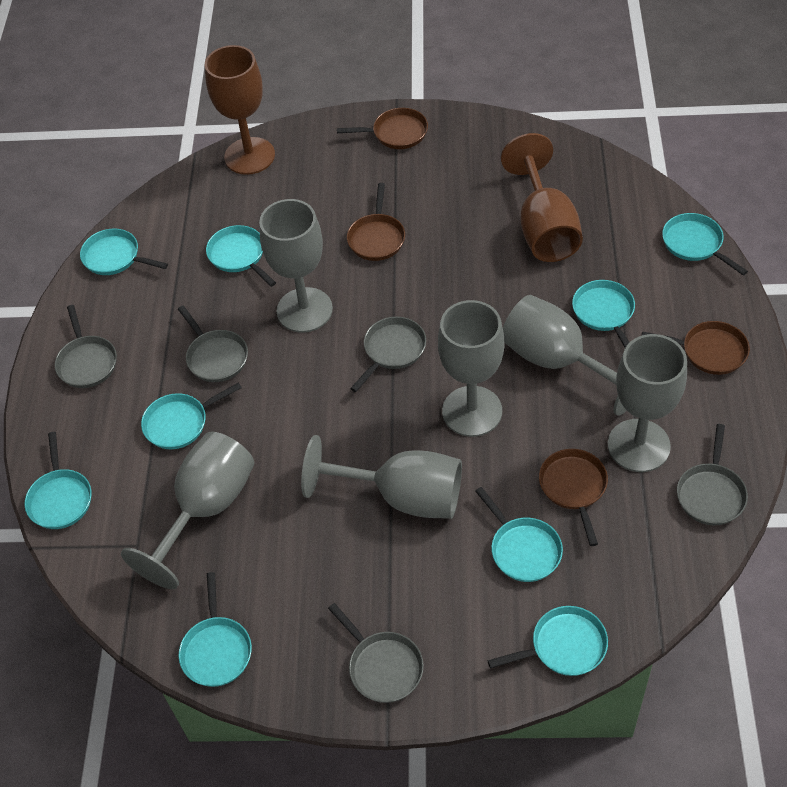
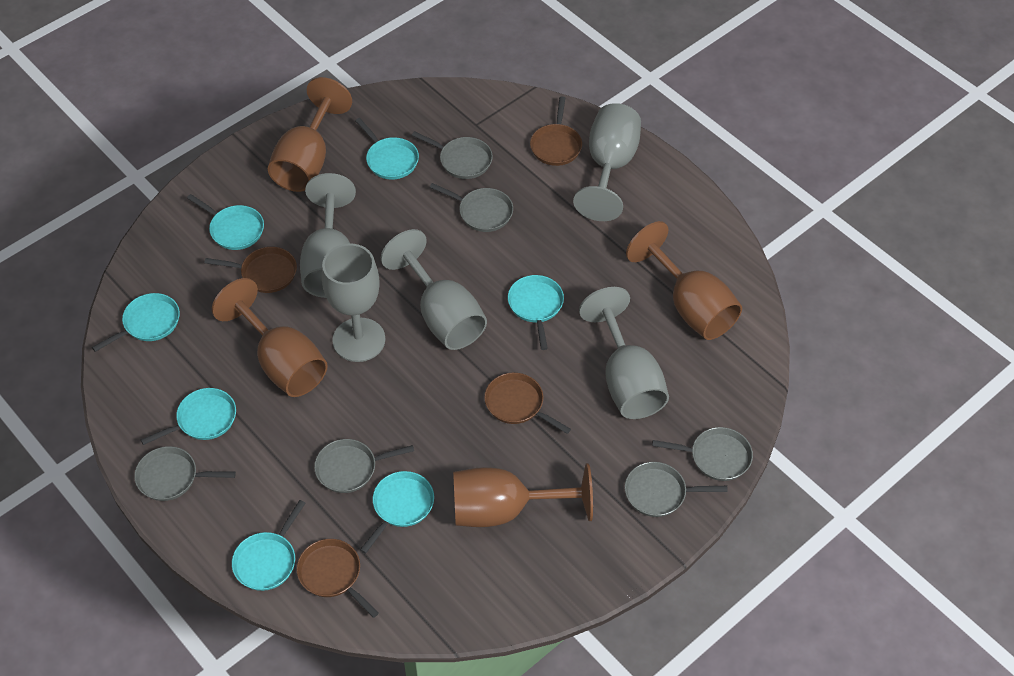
brown goblet: [205,45,275,175] [501,133,583,262] = 2 -> [212,278,328,397] [268,77,352,192] [453,463,593,527] [626,221,742,340] = 4
grey goblet: [121,432,254,589] [259,199,333,332] [301,435,462,519] [438,300,504,437] [503,295,627,416] [608,334,687,472] = 6 -> [300,173,356,298] [322,243,385,362] [381,229,487,350] [573,103,641,221] [579,287,669,419] = 5
grey pan: [55,305,117,388] [178,306,248,382] [328,603,424,703] [350,317,426,392] [677,424,748,525] = 5 -> [134,446,236,501] [314,439,414,493] [412,131,493,179] [430,183,513,232] [625,462,728,517] [652,427,753,481] = 6
turquoise pan: [25,432,92,529] [80,228,168,275] [141,382,242,449] [179,572,252,687] [206,225,276,287] [475,487,563,582] [488,606,608,676] [572,280,635,348] [662,213,748,275] = 9 -> [92,293,180,352] [141,388,236,445] [187,194,264,250] [232,500,305,591] [355,118,419,180] [360,471,434,554] [508,275,564,350] = 7

